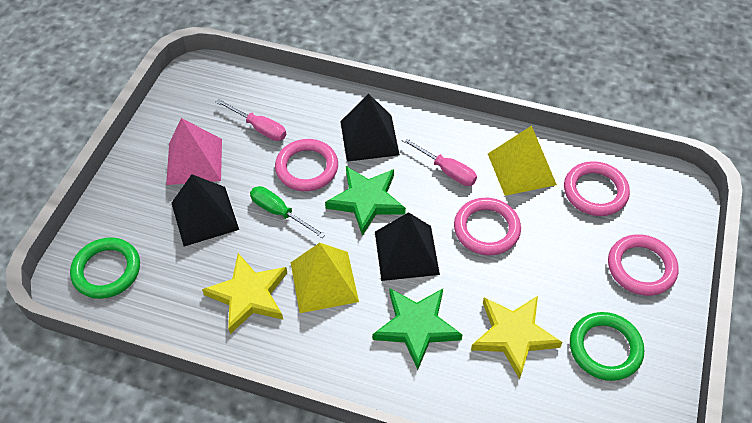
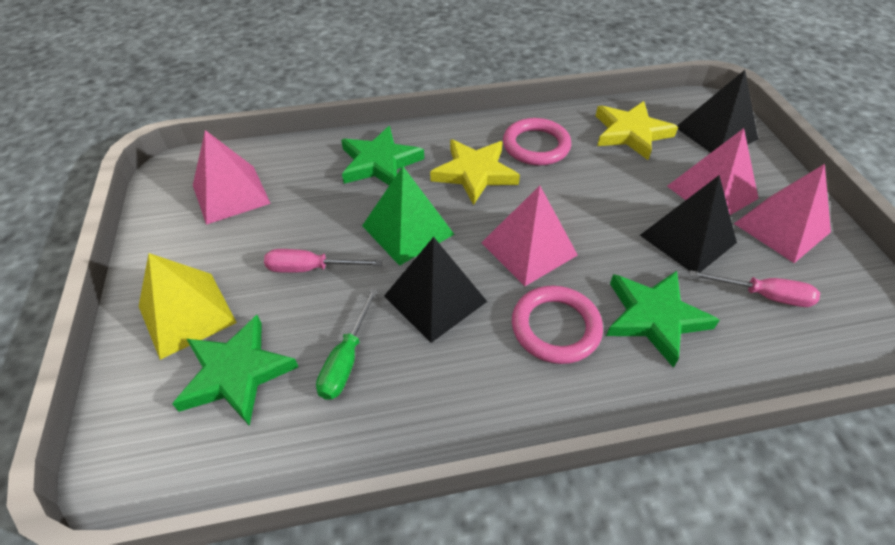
green pyramid: none = 0 -> [362,166,454,266] = 1
green ring: [70,237,140,299] [570,312,644,381] = 2 -> none = 0
green star: [325,166,406,236] [373,289,462,370] = 2 -> [172,315,298,426] [341,126,424,185] [606,271,720,368] = 3
pink pyramid: [166,118,222,185] = 1 -> [193,130,271,225] [481,185,578,286] [667,128,759,215] [734,164,831,263] = 4
pink ring: [275,139,338,191] [454,198,521,255] [564,161,630,216] [608,234,678,296] = 4 -> [503,118,571,165] [512,286,603,364] = 2
yellow pyramid: [291,243,359,313] [488,126,557,196] = 2 -> [139,253,237,360] = 1

